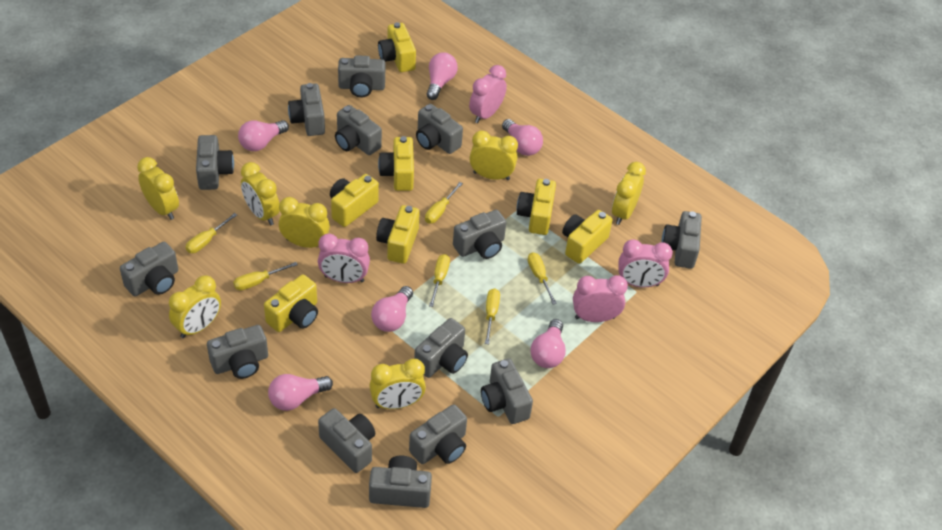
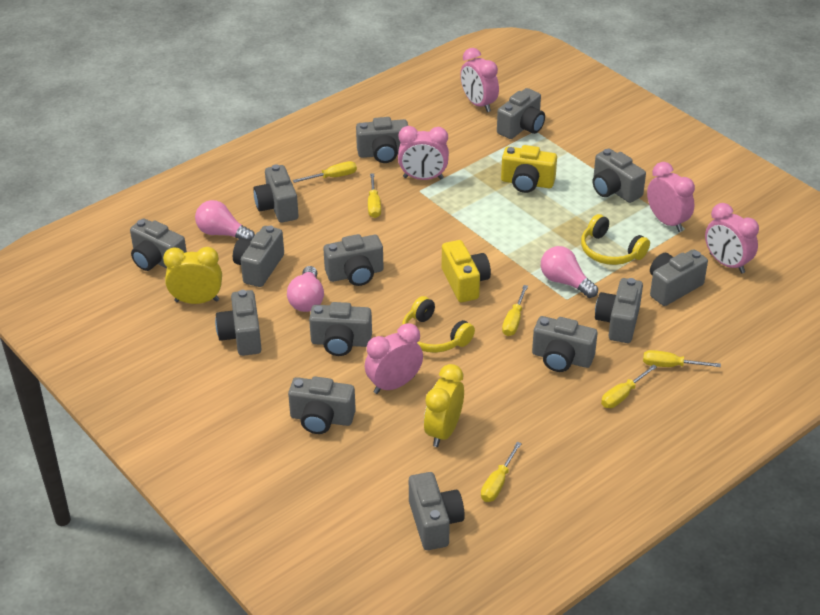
pink clock: [318,233,370,283] [469,65,507,123] [573,275,628,322] [619,239,673,287] = 4 -> [365,323,423,394] [398,126,449,180] [460,48,499,112] [647,162,695,232] [705,203,759,274] = 5
pink light bulb: [238,120,289,151] [268,374,333,411] [371,286,413,332] [426,53,458,100] [502,119,543,156] [530,319,566,368] = 6 -> [195,200,255,240] [287,266,324,312] [541,246,598,298] = 3
yellow camera: [264,274,318,332] [330,174,379,227] [376,205,420,264] [378,22,416,72] [378,136,414,191] [516,179,556,235] [562,210,613,264] = 7 -> [442,240,491,302] [501,145,557,193] = 2
yellow clock: [137,157,179,220] [169,275,221,338] [241,162,280,225] [279,197,330,248] [369,359,426,409] [469,130,518,180] [612,162,646,225] = 7 -> [163,247,222,304] [424,364,464,447] = 2
yellow headphones: none = 0 -> [402,296,475,353] [581,214,650,265] = 2

